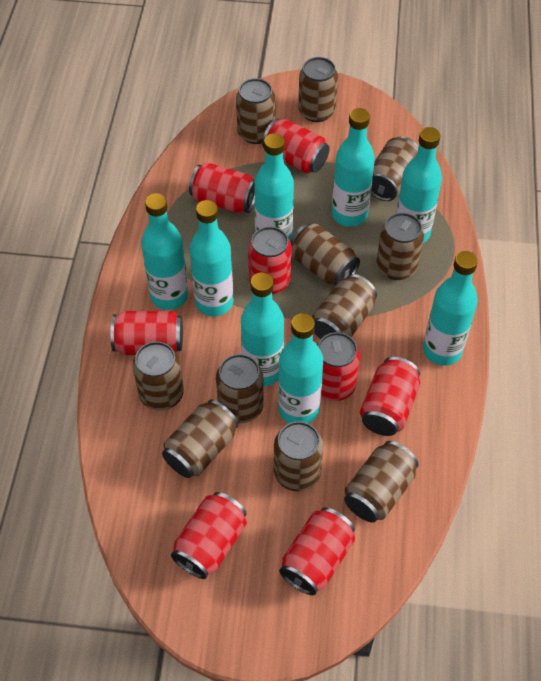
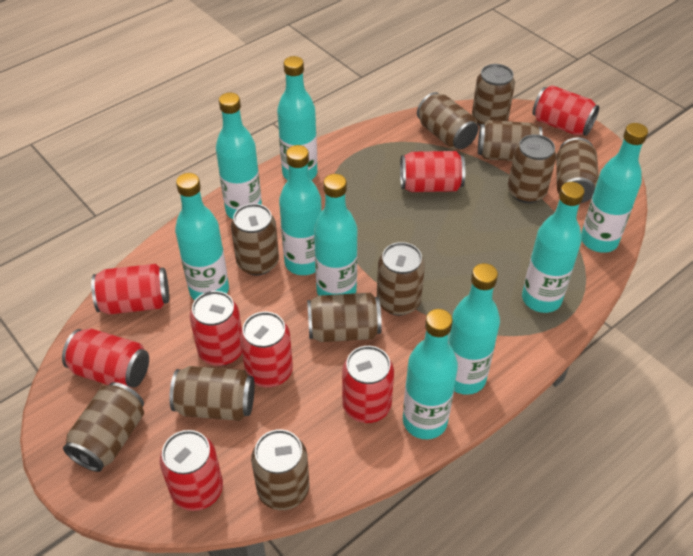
turquoise bottle: [141,193,188,310] [189,200,233,317] [241,272,284,386] [254,133,294,241] [278,313,324,424] [332,108,375,227] [396,127,442,243] [423,251,478,366] = 8 -> [175,173,229,300] [216,92,262,219] [277,56,317,180] [279,145,322,275] [314,174,358,296] [403,309,458,439] [448,263,500,395] [522,182,585,313] [581,123,648,253] = 9

